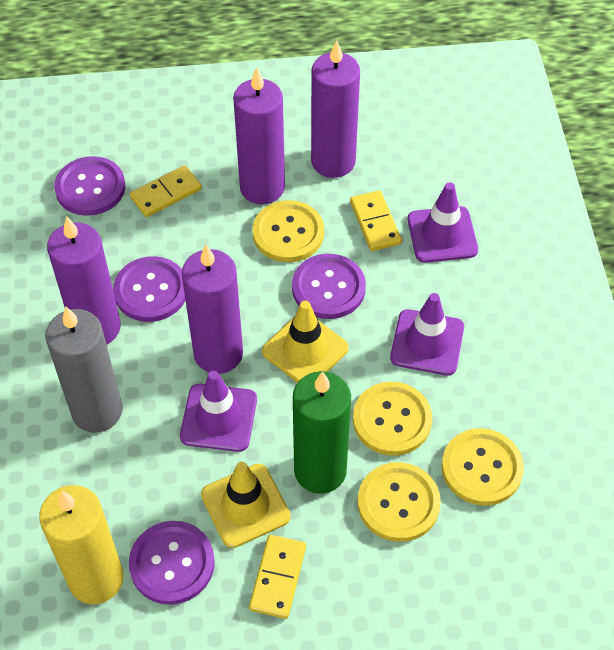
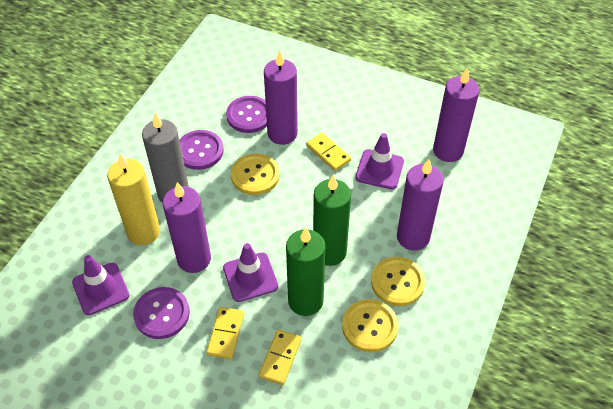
green candle: [293,371,351,494] = 1 -> [286,227,325,316] [313,174,351,266] = 2
purple button: [54,156,125,216] [113,256,186,322] [129,521,215,605] [292,254,366,319] = 4 -> [133,287,190,339] [179,130,224,170] [226,96,267,133] = 3
yellow button: [252,200,324,262] [353,382,432,456] [358,462,441,542] [441,428,524,506] = 4 -> [231,154,280,195] [342,299,398,352] [371,257,425,306] = 3
yellow traffic cone: [201,462,291,548] [262,300,349,383] = 2 -> none = 0

